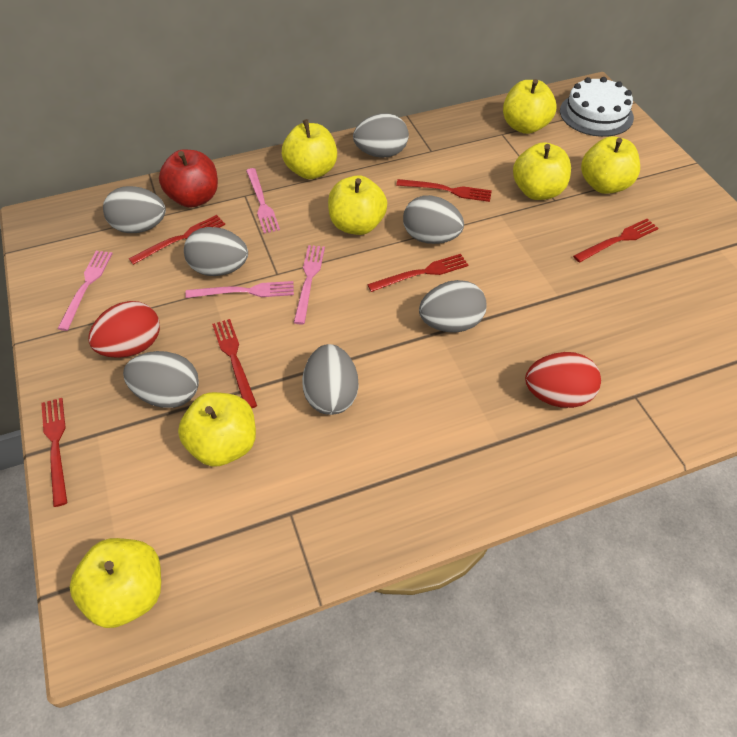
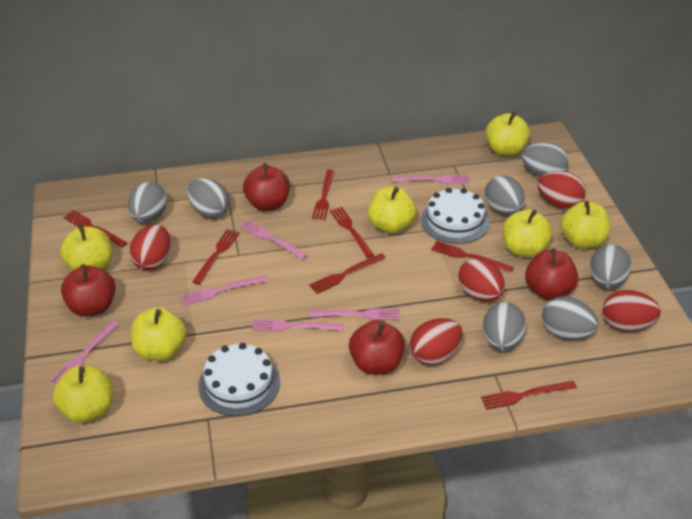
pink fork: [57,251,113,331] [185,281,294,298] [246,168,280,234] [294,245,325,324] = 4 -> [50,320,120,384] [181,275,268,306] [240,220,308,260] [252,319,343,332] [309,308,399,320] [392,175,470,184] = 6
red apple: [159,149,218,207] = 1 -> [61,264,115,317] [243,163,290,211] [349,320,405,375] [525,248,578,300] = 4
red egg: [88,301,160,358] [525,352,601,408] = 2 -> [129,224,171,270] [410,318,462,365] [458,258,505,301] [537,171,586,209] [603,290,661,332] = 5
red fork: [41,398,67,507] [129,215,225,265] [212,319,257,408] [367,254,468,292] [396,179,492,202] [573,219,659,262] = 6 -> [63,210,127,247] [192,229,240,284] [309,253,386,294] [312,170,334,220] [330,207,374,258] [431,241,514,273] [481,381,577,410] = 7
white cake: [560,77,634,137] = 1 -> [198,343,280,416] [421,188,490,244] = 2

